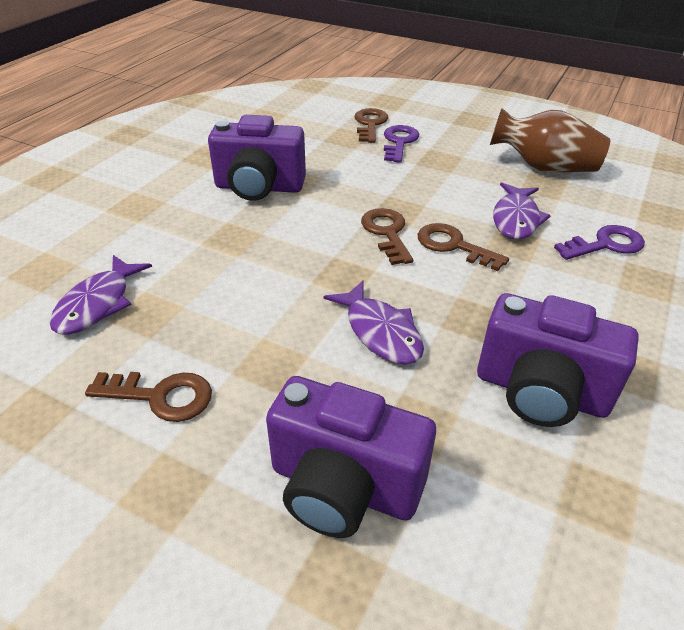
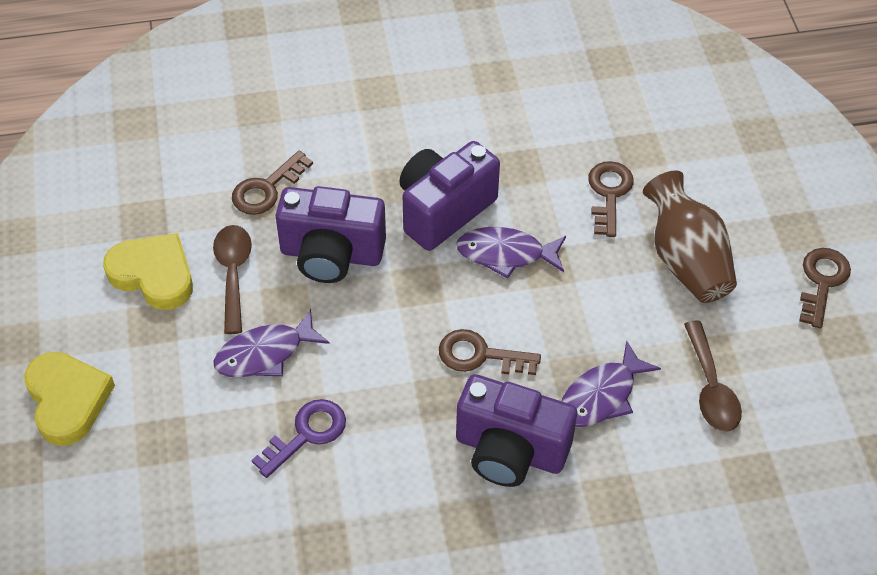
brown spoon: none = 0 -> [213,225,252,334] [684,320,742,432] = 2
purple key: [384,125,419,163] [554,225,645,260] = 2 -> [251,399,346,478] = 1
yellow heart: none = 0 -> [24,352,115,446] [103,233,193,310] = 2

